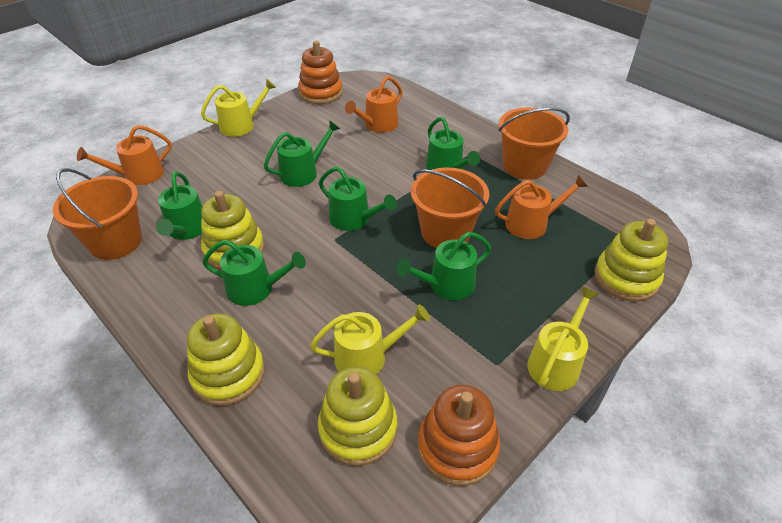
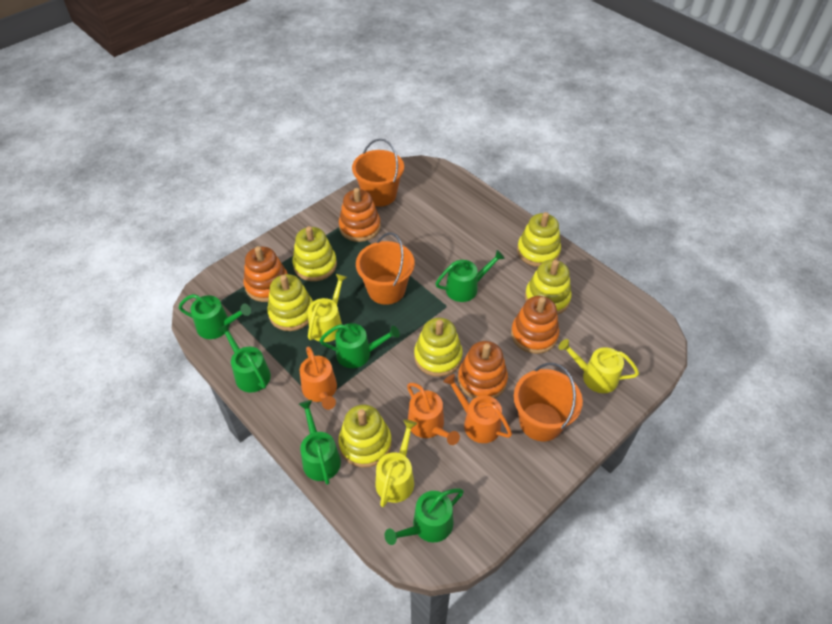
orange stacking toy: [298,41,343,104] [418,385,500,486] = 2 -> [244,246,288,302] [339,188,381,242] [458,341,508,399] [511,296,559,354] = 4
yellow stacking toy: [187,314,265,406] [201,191,264,270] [318,367,398,466] [595,219,668,302] = 4 -> [267,274,313,331] [292,226,337,281] [338,404,392,468] [414,318,463,377] [517,212,561,267] [525,260,571,315] = 6

